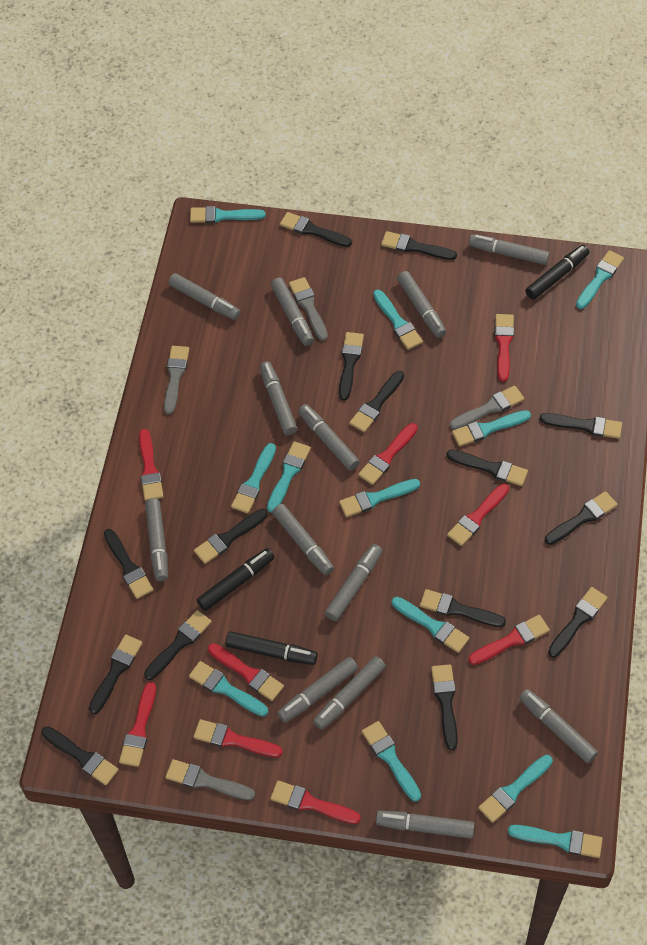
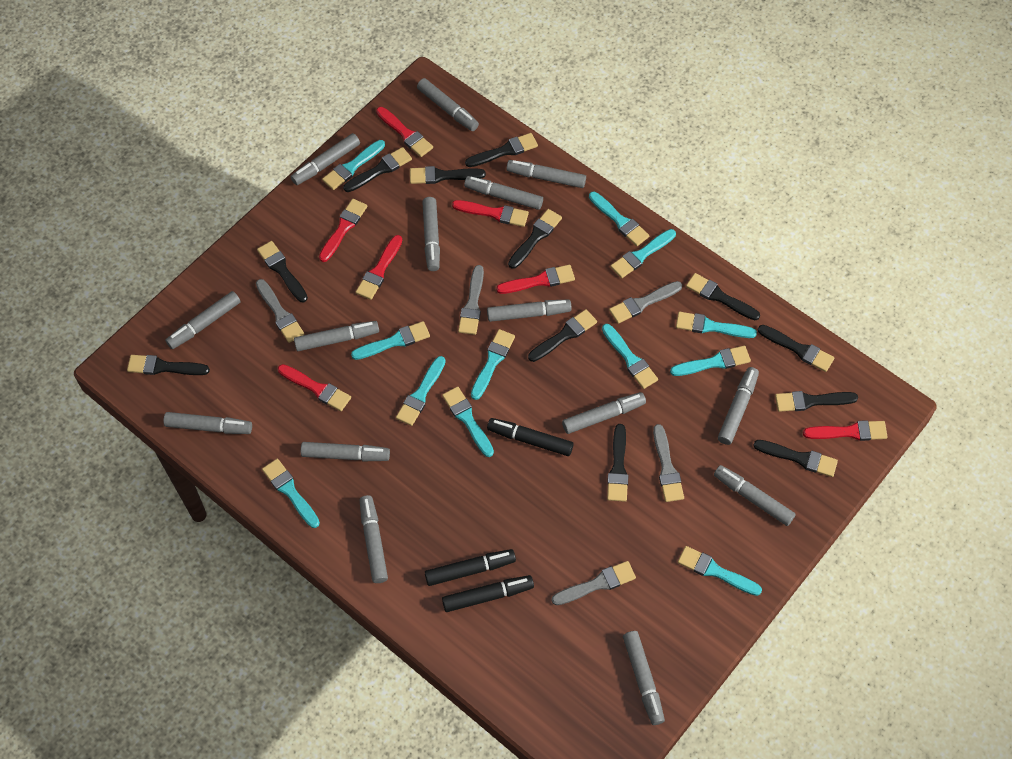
black brush: [41,726,119,785] [89,635,142,714] [104,529,154,599] [144,610,212,680] [194,509,268,564] [280,212,352,247] [339,332,364,401] [349,371,404,432] [381,231,457,260] [420,589,506,627] [431,664,458,750] [446,449,528,486] [539,413,622,439] [545,491,617,545] [548,587,608,658] = 15 -> [127,355,210,375] [257,241,308,302] [343,147,412,192] [410,166,486,184] [465,133,538,167] [508,209,562,269] [528,309,597,362] [607,424,629,502] [686,273,760,320] [753,440,838,477] [758,325,834,372] [775,391,858,412] = 12
grey brush: [164,346,189,415] [165,759,255,800] [289,277,328,341] [450,386,524,430] = 4 -> [256,279,304,343] [458,265,484,335] [551,561,636,605] [609,281,682,323] [653,424,684,502] = 5
grey marker: [145,498,168,581] [168,273,240,320] [260,361,297,435] [271,278,314,346] [272,504,334,576] [277,657,358,723] [298,404,360,471] [313,656,386,730] [325,544,382,621] [376,811,475,839] [397,271,446,338] [469,234,549,265] [519,689,598,764] = 13 -> [163,412,252,434] [165,291,241,349] [291,133,360,185] [294,321,379,351] [301,442,390,461] [360,495,388,583] [417,78,479,131] [422,197,440,271] [464,176,543,210] [487,299,572,322] [506,160,586,188] [562,392,646,434] [623,631,665,725] [714,465,796,526] [718,367,759,445] = 15
red brush: [119,682,156,767] [139,429,163,501] [193,719,283,757] [208,643,284,701] [270,780,361,824] [358,423,418,485] [447,484,509,546] [468,615,550,665] [495,314,514,382] = 9 -> [278,364,351,411] [319,199,367,262] [356,235,402,300] [376,107,433,157] [452,200,529,227] [496,265,575,294] [803,420,888,441] = 7

